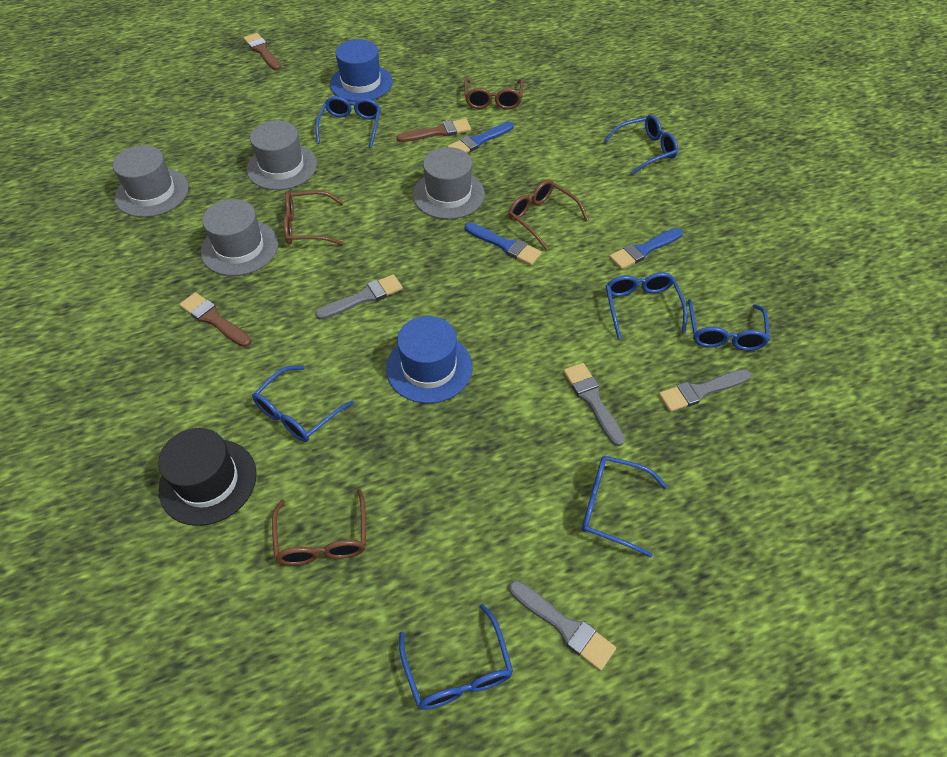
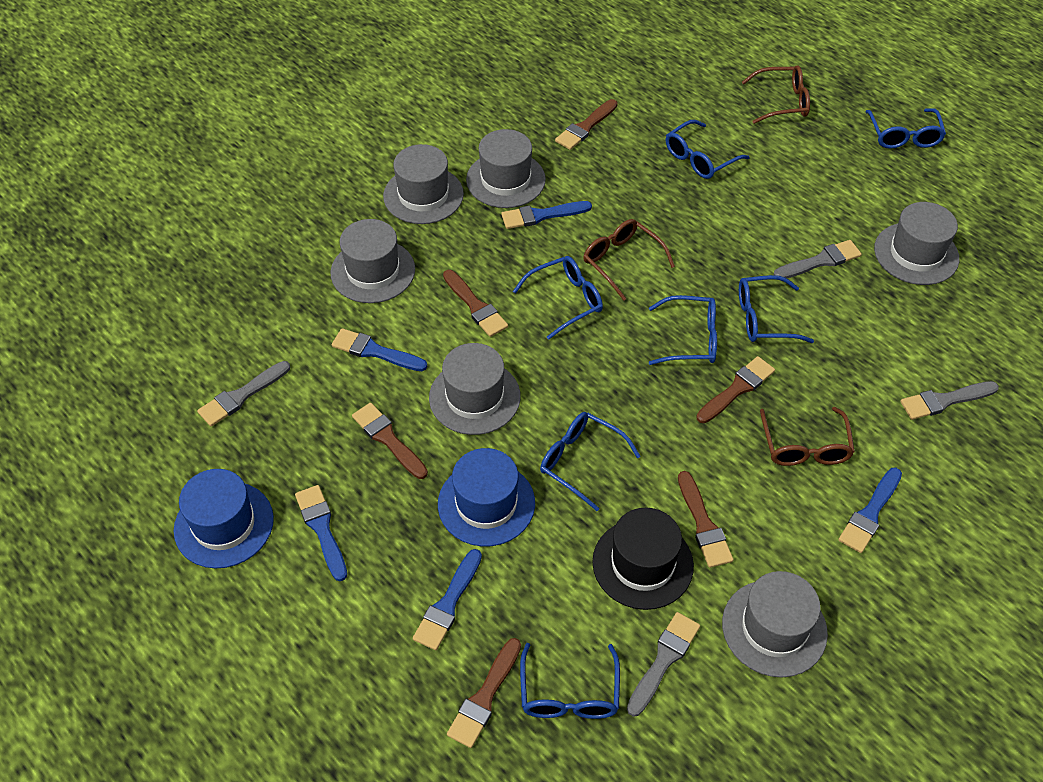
blue brush: [448,122,514,153] [465,223,542,265] [609,228,683,270] = 3 -> [295,485,347,581] [332,328,427,371] [413,549,482,650] [501,201,592,229] [838,468,902,553] = 5
brown brush: [179,292,251,347] [244,33,281,70] [396,119,471,142] = 3 -> [352,403,428,479] [443,270,508,337] [447,638,521,748] [555,99,618,150] [678,471,733,568] [696,356,775,423] = 6
brown glasses: [272,489,366,566] [283,190,344,245] [464,78,523,109] [508,180,589,250] = 4 -> [583,219,675,301] [742,65,810,124] [760,407,855,466] = 3
grey hat: [113,145,189,217] [201,199,278,276] [247,120,317,190] [413,147,485,219] = 4 -> [330,219,415,303] [383,144,464,224] [429,343,521,435] [466,129,546,208] [722,571,828,677] [874,202,959,285] = 6

